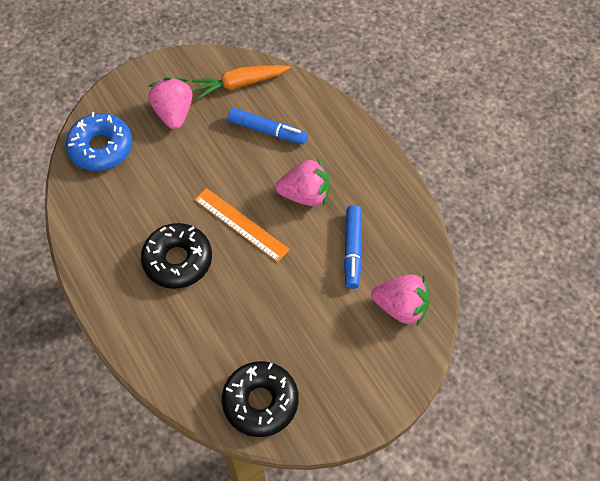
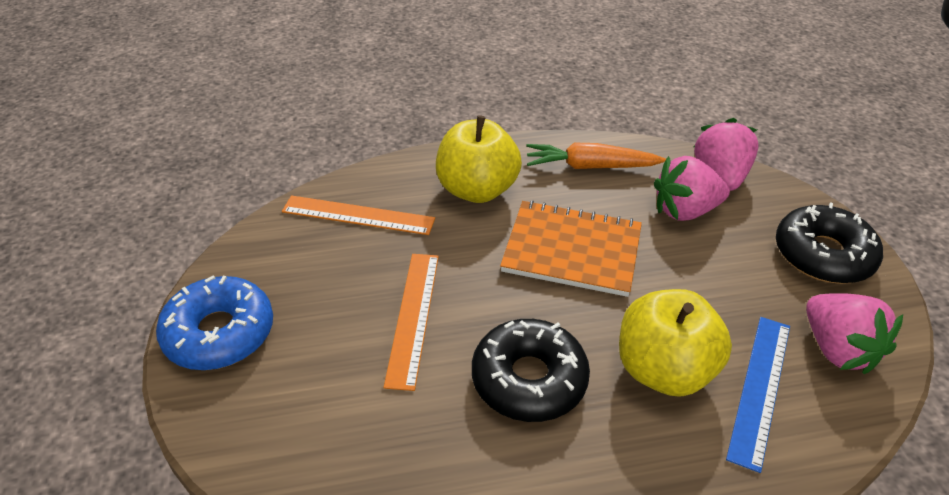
blue marker: [228,108,308,144] [344,205,362,289] = 2 -> none = 0
blue ruler: none = 0 -> [726,317,790,473] = 1
orange notebook: none = 0 -> [500,200,642,297] = 1
orange ruler: [195,188,290,262] = 1 -> [282,195,435,235] [384,254,439,391] = 2
yellow apple: none = 0 -> [436,115,522,203] [619,289,732,397] = 2

